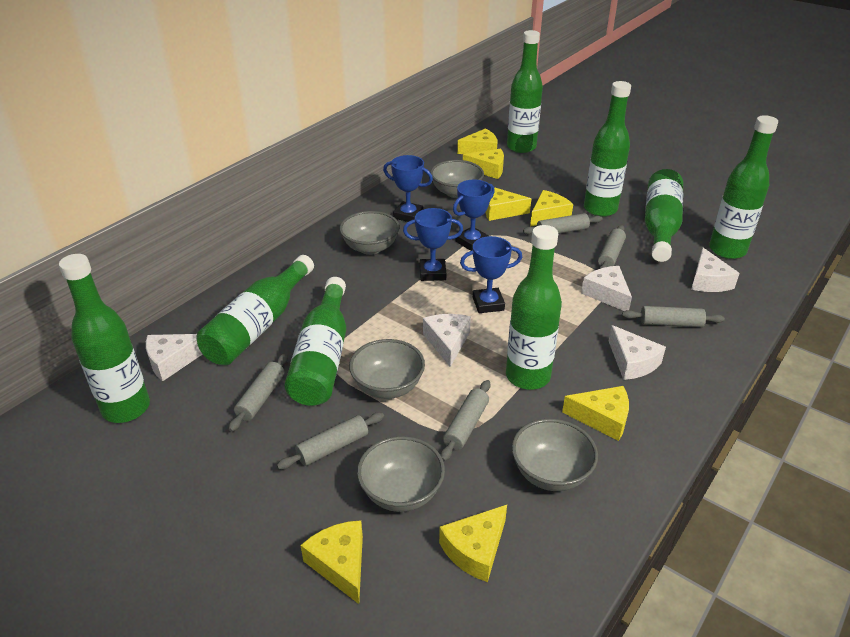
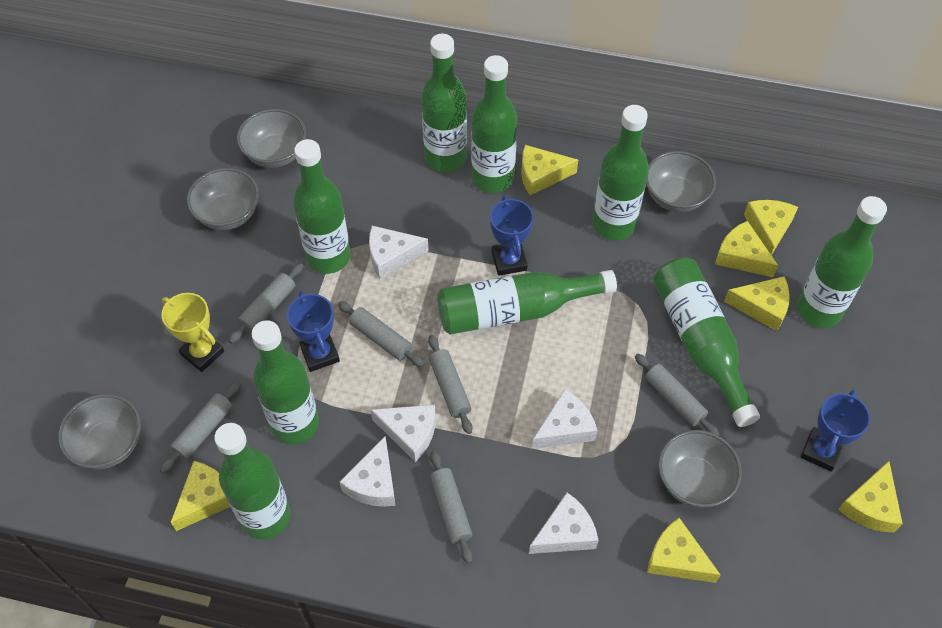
blue trophy: [383,155,433,222] [403,208,463,281] [453,180,495,251] [460,236,522,313] = 4 -> [287,291,340,372] [490,196,534,276] [800,390,870,472] = 3
green bottle: [59,254,150,423] [197,255,314,365] [285,277,346,406] [506,225,562,390] [507,30,543,153] [584,81,631,217] [645,169,683,262] [709,115,778,259] = 8 -> [214,423,291,539] [252,320,319,445] [293,139,351,274] [421,34,467,172] [437,270,617,335] [471,55,517,193] [593,105,649,241] [653,258,760,427] [797,196,887,328] = 9
yellow trophy: none = 0 -> [162,293,224,372] = 1

